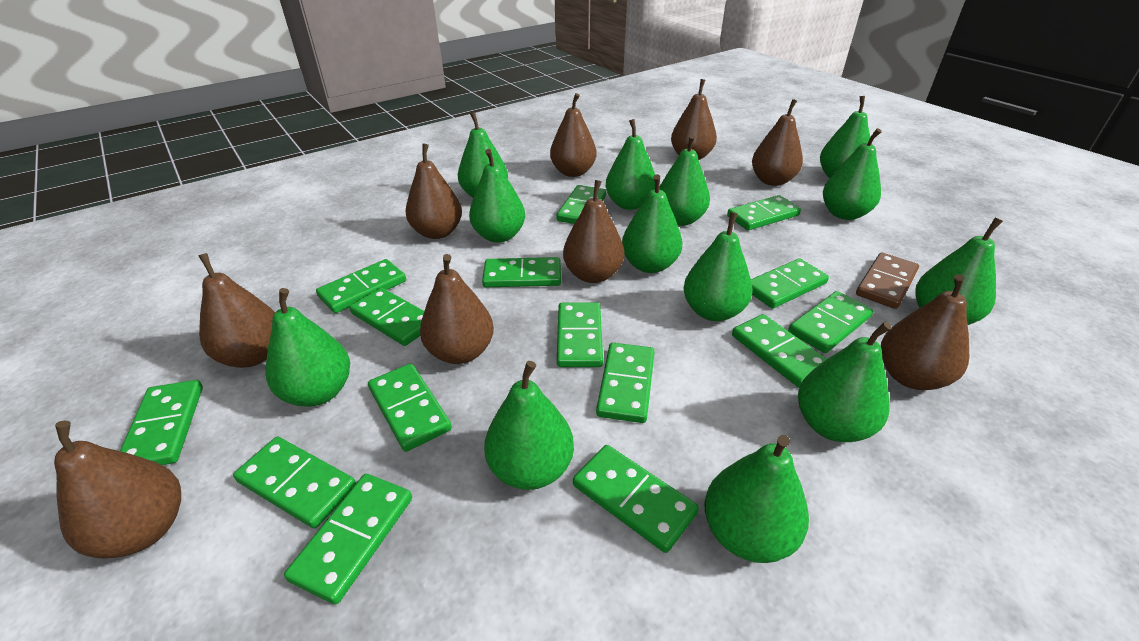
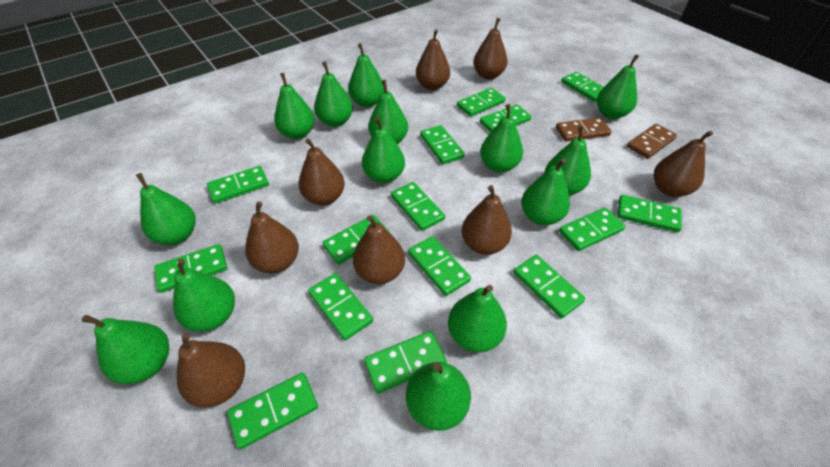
brown domino: [856,252,919,309] = 1 -> [556,117,612,142] [627,124,677,159] = 2
brown pear: [54,421,181,559] [198,253,275,368] [406,144,462,239] [420,254,494,364] [550,93,597,177] [563,180,624,283] [671,79,717,160] [752,99,803,186] [881,274,969,390] = 9 -> [176,333,245,407] [245,201,299,273] [298,138,345,205] [353,215,405,284] [416,29,450,90] [462,185,512,255] [473,18,508,79] [654,130,713,197] = 8
green pear: [266,288,350,407] [458,112,508,198] [469,149,525,243] [484,361,574,490] [606,119,655,210] [622,174,683,273] [659,134,710,226] [683,212,752,321] [705,435,809,563] [798,321,892,442] [820,96,870,178] [823,128,882,220] [915,217,1003,325] = 13 -> [82,315,169,384] [136,173,196,245] [173,259,235,332] [274,73,315,139] [314,61,353,127] [348,43,384,107] [362,117,405,183] [368,80,408,144] [406,362,471,431] [448,285,507,353] [480,104,523,173] [521,158,570,225] [545,126,591,195] [597,54,639,119] = 14

